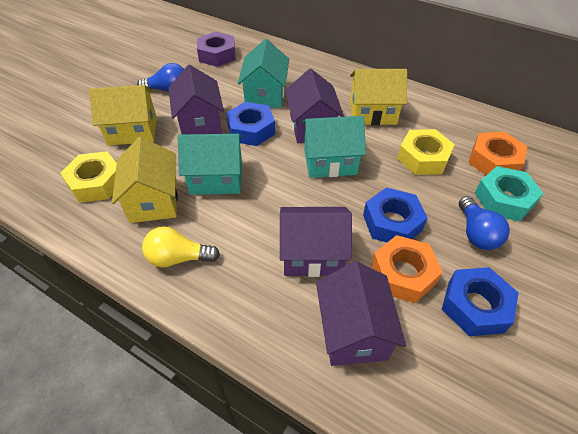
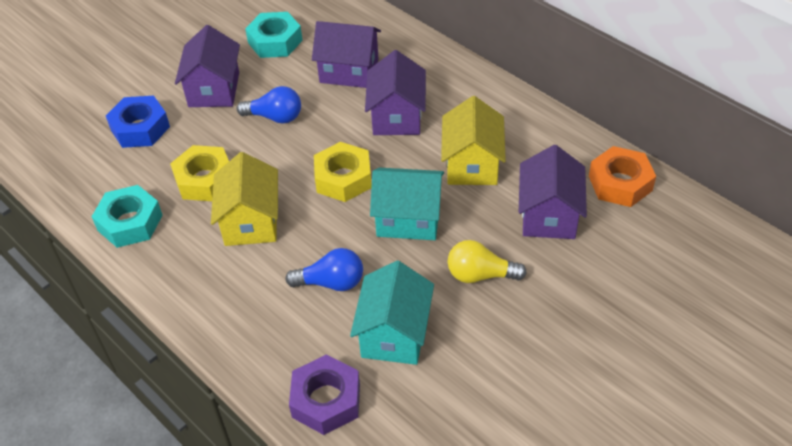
blue nut: [226,102,275,146] [363,187,428,242] [442,267,519,336] = 3 -> [106,96,170,148] = 1
orange nut: [371,235,443,303] [468,132,527,175] = 2 -> [589,146,656,207] = 1
turquoise house: [178,134,243,195] [237,39,289,108] [302,116,366,178] = 3 -> [350,261,434,365] [370,168,444,240] = 2
turquoise nut: [475,166,544,222] = 1 -> [92,185,162,248] [245,12,303,58] = 2
yellow house: [89,85,157,146] [112,137,178,223] [350,69,407,125] = 3 -> [211,152,278,246] [441,96,506,185] = 2

